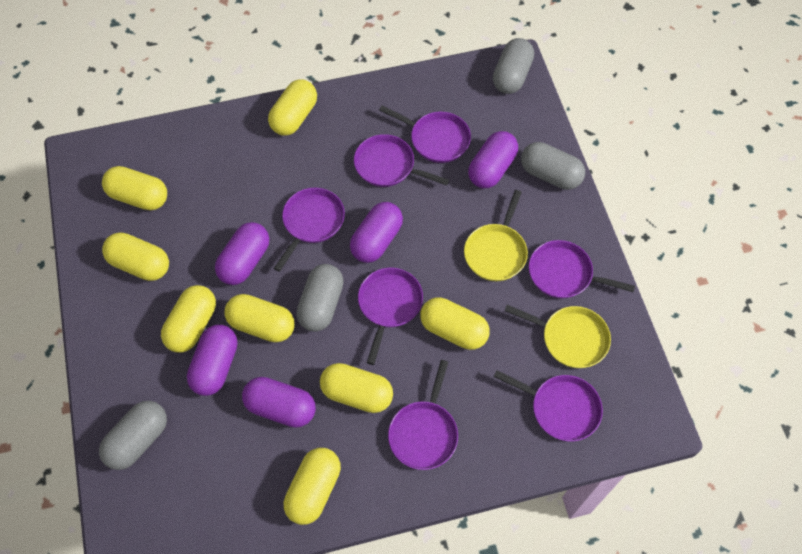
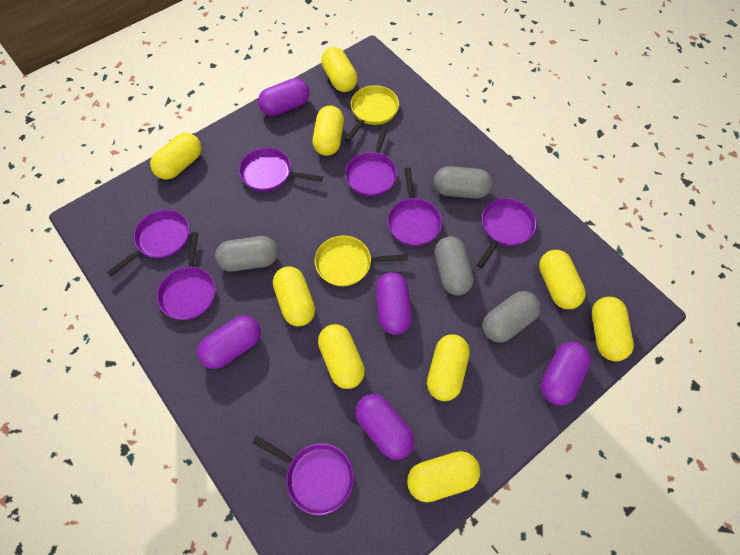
yellow capsule: [102,166,167,210] [102,232,169,281] [161,285,216,353] [225,294,295,342] [268,79,317,136] [284,448,341,525] [320,363,393,413] [420,297,490,350] = 8 -> [150,133,201,180] [273,266,315,326] [313,106,344,156] [318,324,365,389] [321,47,357,92] [407,451,480,502] [427,334,470,401] [539,250,586,309] [592,297,634,361] = 9

